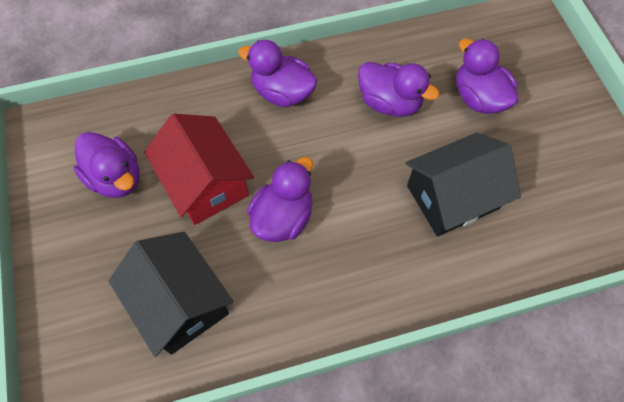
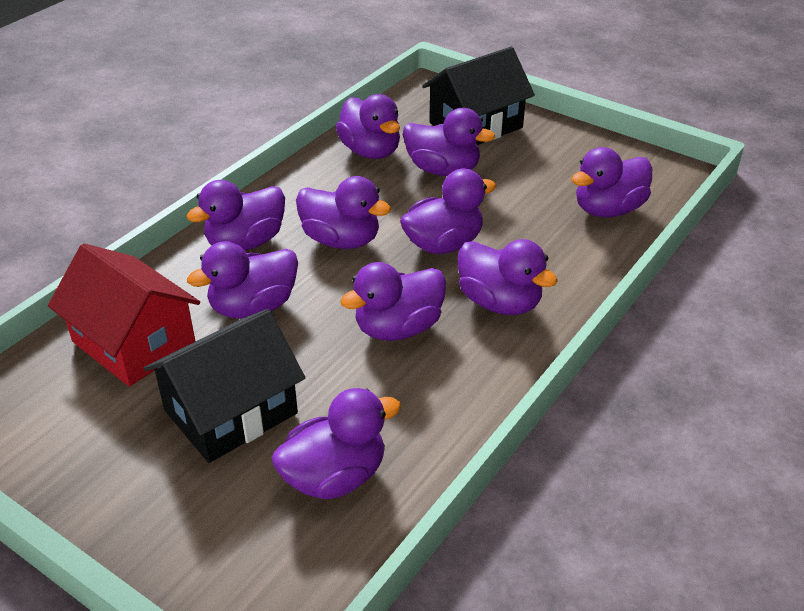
purple duck: [74,132,140,198] [238,40,318,107] [247,157,313,242] [358,62,439,117] [456,38,518,114] = 5 -> [187,180,285,251] [187,241,298,319] [272,388,401,499] [296,176,391,249] [336,94,400,159] [340,262,446,341] [400,169,496,254] [403,108,495,176] [458,239,558,315] [571,147,652,217] = 10

